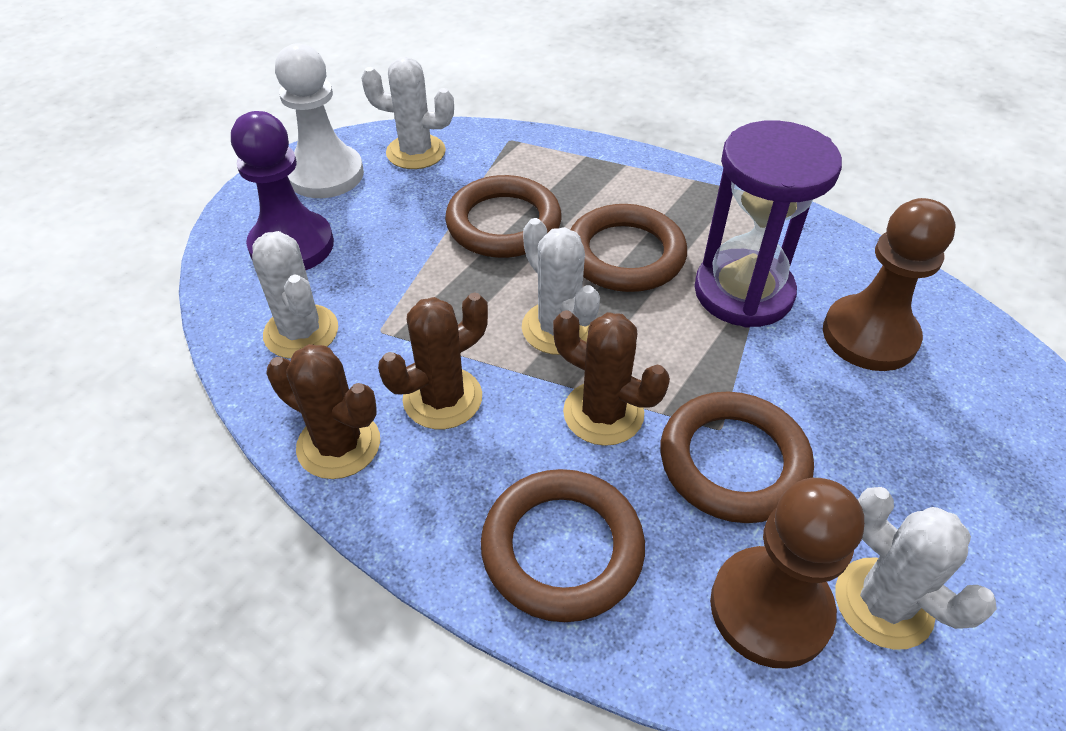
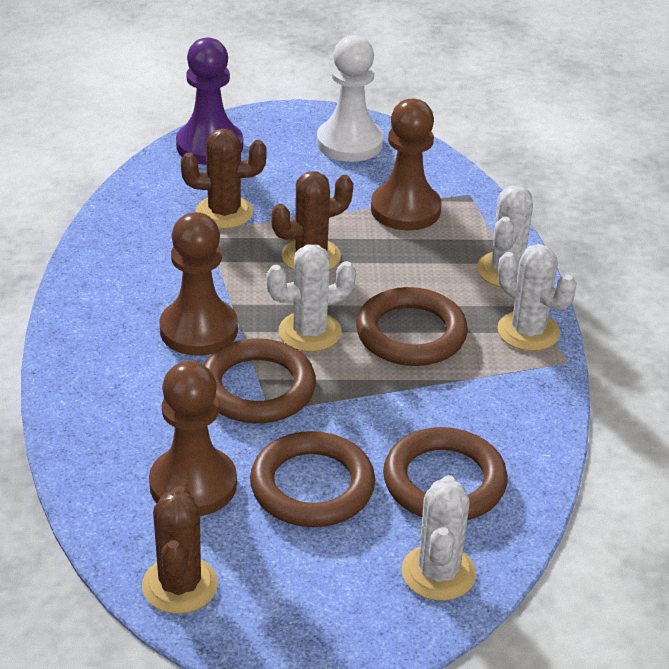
brown pawn: [710,478,864,669] [823,198,956,371] = 2 -> [149,361,237,516] [160,212,238,356] [371,99,441,231] = 3
purple hourglass: [694,120,842,328] = 1 -> none = 0

